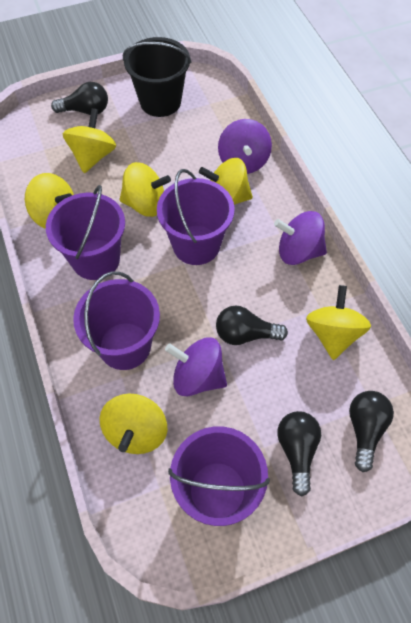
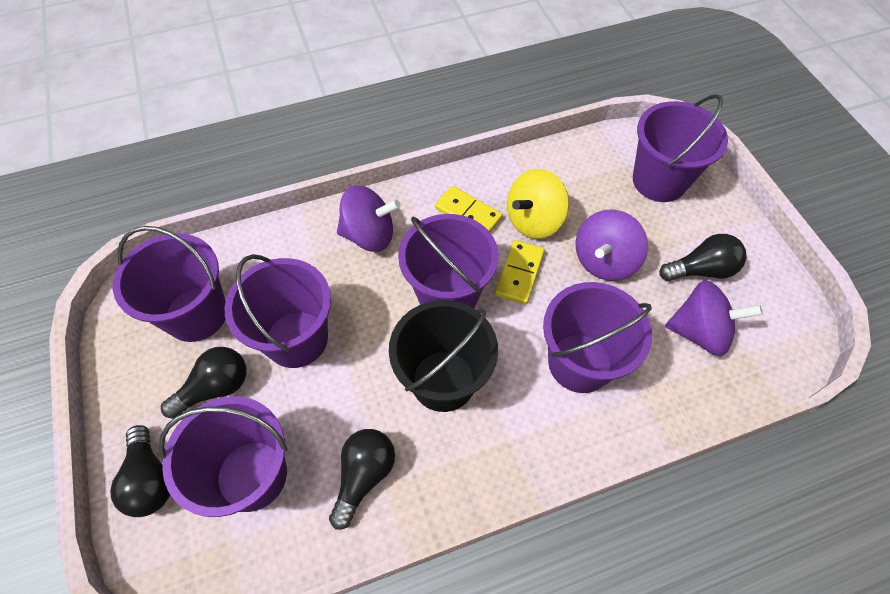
purple bucket: [46,185,125,280] [73,272,160,370] [157,169,235,265] [168,426,270,526] = 4 -> [113,226,226,342] [159,396,287,517] [225,254,331,368] [398,214,499,308] [543,282,652,393] [633,94,728,202] = 6
yellow domino: none = 0 -> [435,186,503,232] [495,240,545,305] = 2
yellow spinning top: [25,173,74,229] [63,108,116,173] [99,394,167,454] [119,162,171,217] [199,158,253,205] [306,285,371,360] = 6 -> [507,169,569,239] = 1

